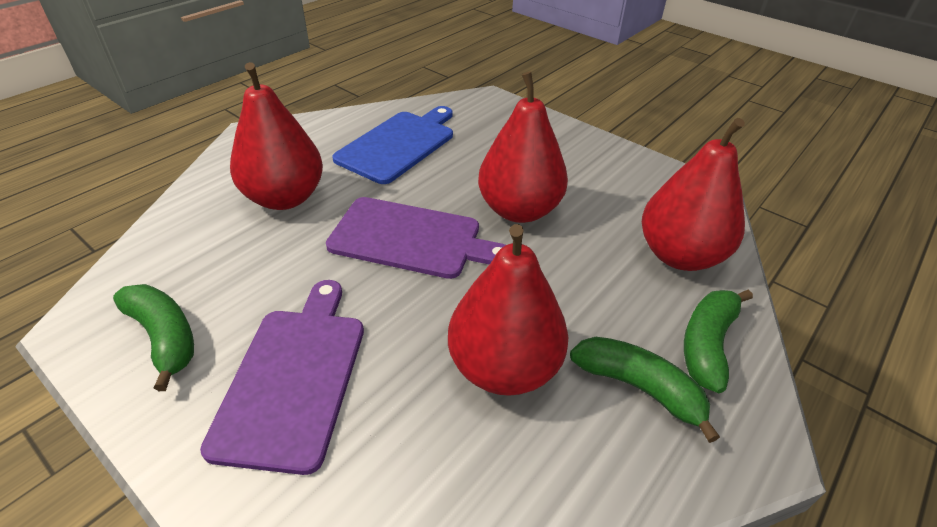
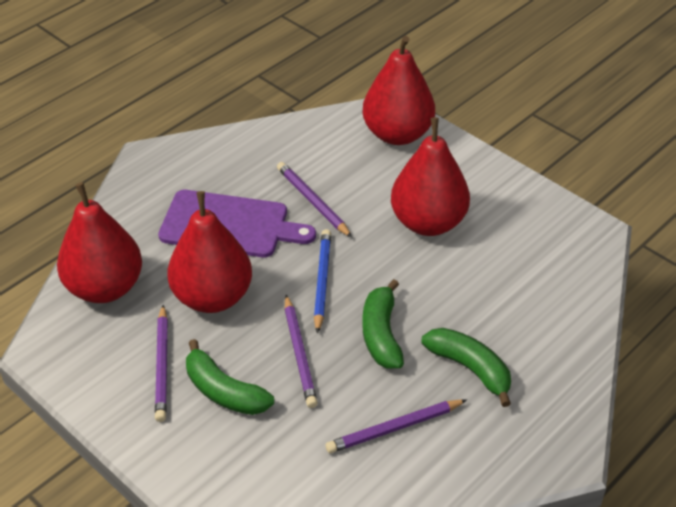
blue cutting board: [332,106,453,184] = 1 -> none = 0
blue pencil: none = 0 -> [314,229,331,334] = 1
purple cutting board: [200,280,364,475] [326,197,505,279] = 2 -> [158,190,316,257] = 1
purple pencil: none = 0 -> [155,305,168,422] [277,162,352,238] [285,295,318,408] [326,399,467,453] = 4

